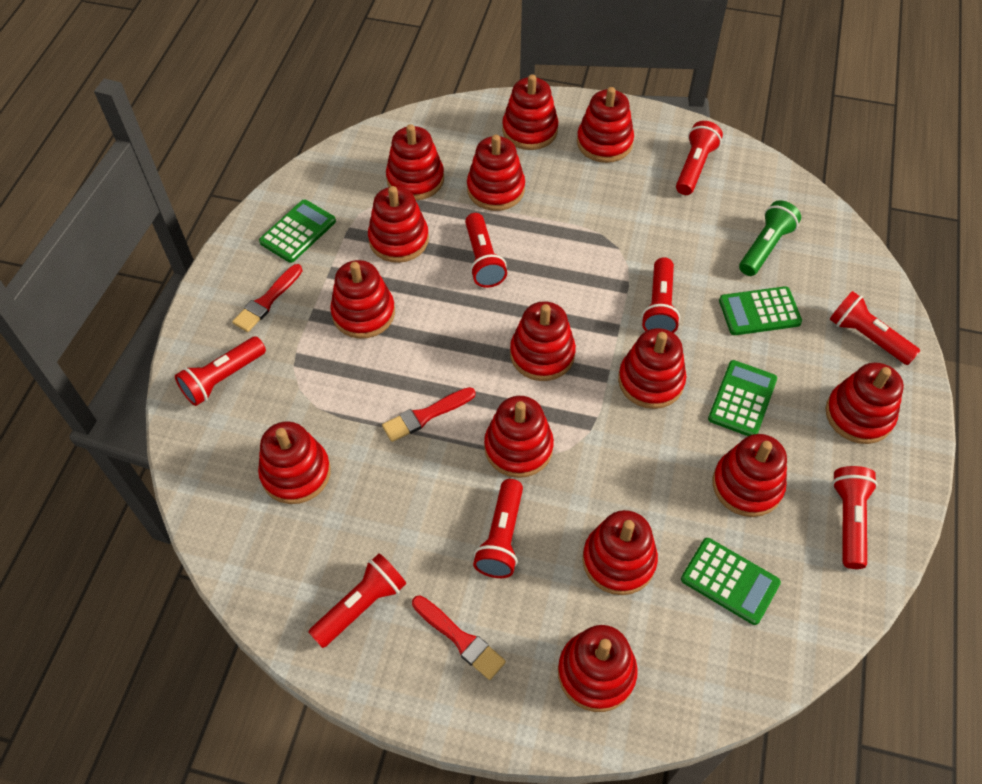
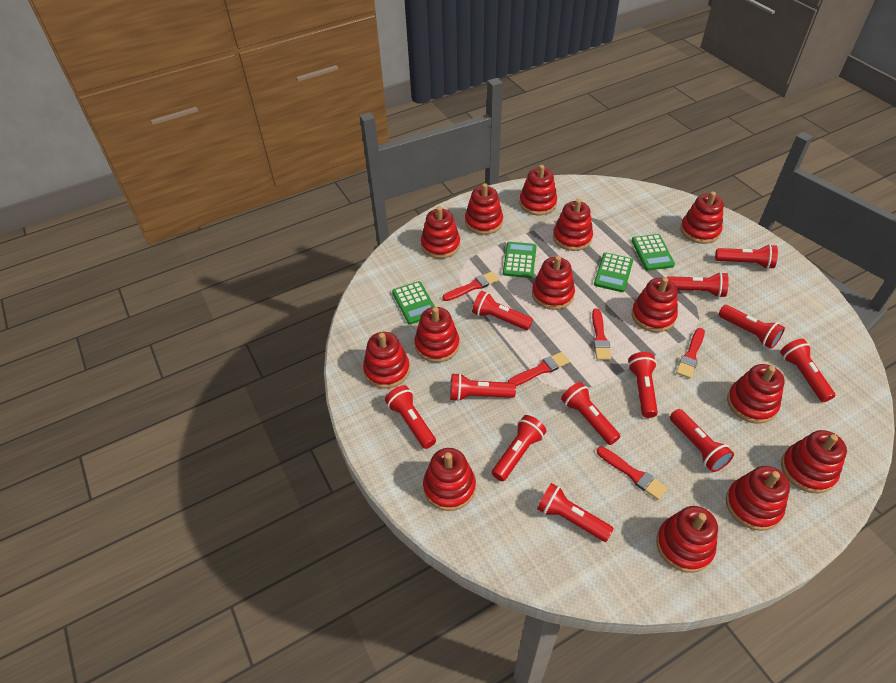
green flashlight: [739,200,801,276] = 1 -> none = 0
red brush: [232,264,303,332] [382,387,476,442] [412,596,506,680] = 3 -> [442,271,499,301] [508,352,570,386] [592,309,611,360] [597,447,668,500] [676,328,705,378] = 5
red flashlight: [175,336,266,406] [309,553,406,648] [465,213,507,288] [473,479,523,578] [641,257,680,333] [676,121,723,195] [830,291,920,365] [832,466,878,569] = 8 -> [385,385,436,449] [450,373,516,401] [472,291,533,330] [492,415,547,481] [537,483,614,542] [561,382,620,445] [628,352,658,418] [667,272,729,298] [670,409,734,472] [715,244,778,269] [718,305,785,349] [780,339,835,402] = 12

